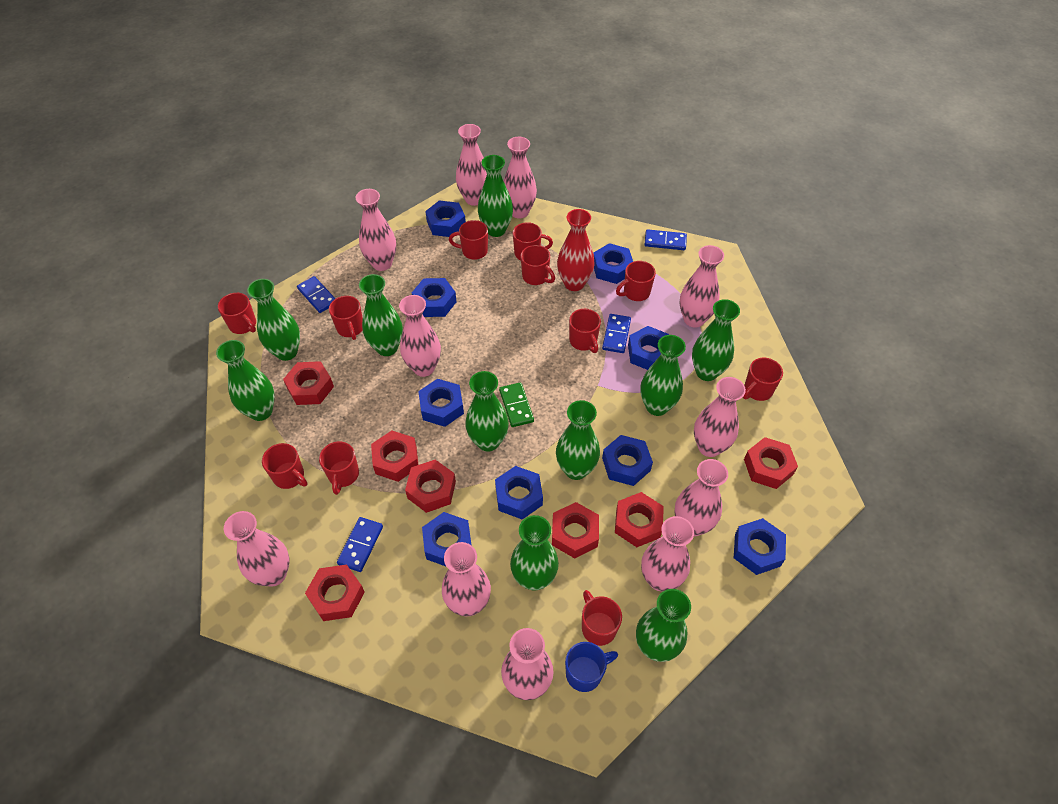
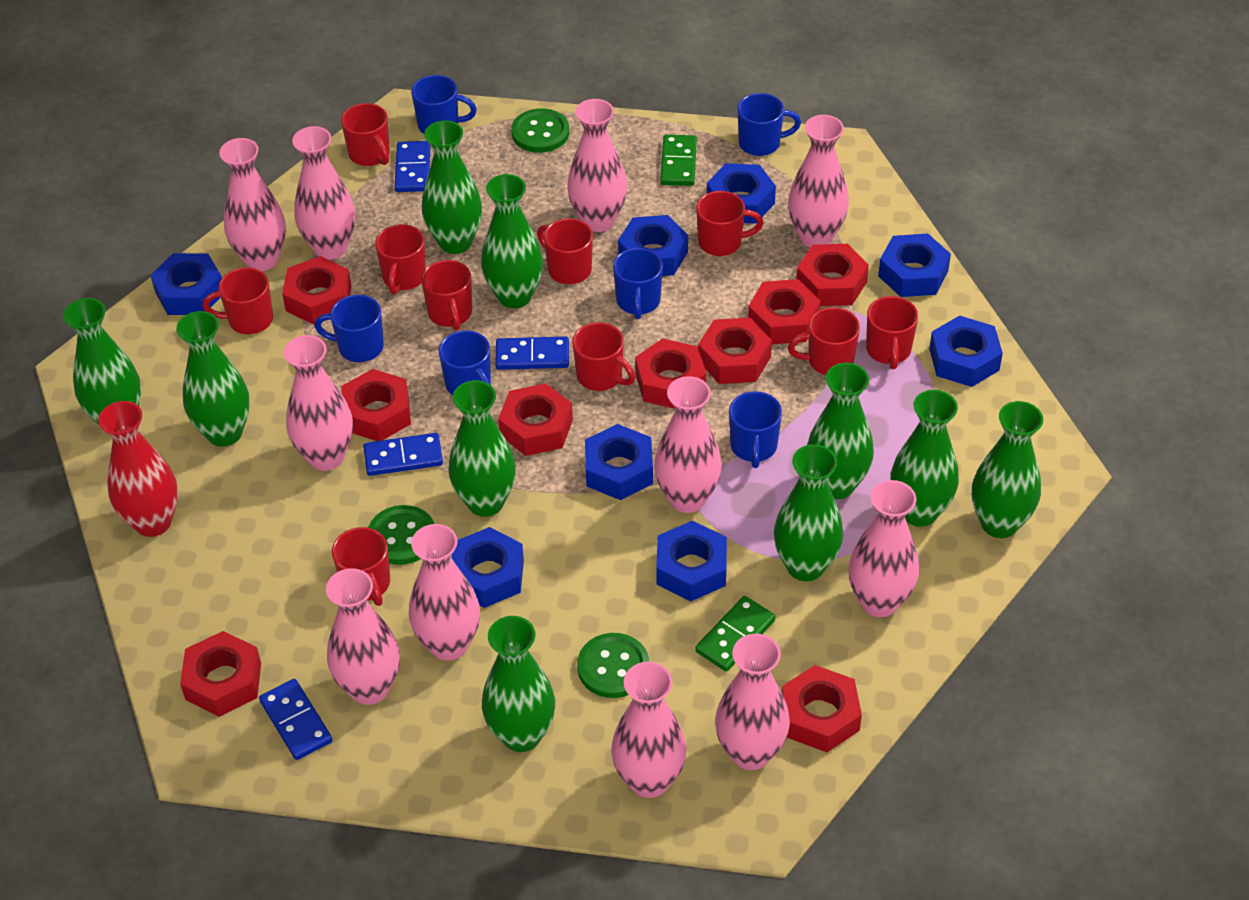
blue mug: [565,642,618,692] = 1 -> [314,295,384,362] [411,75,477,134] [439,330,491,395] [613,248,663,319] [729,391,782,468] [738,93,801,156] = 6
blue nut: [412,278,456,317] [418,379,464,427] [422,512,471,566] [425,200,466,237] [495,466,543,520] [593,243,633,284] [602,435,653,486] [628,326,669,370] [734,518,786,575] = 9 -> [150,253,222,315] [451,527,524,608] [585,424,653,500] [618,215,688,276] [656,521,727,601] [707,163,776,224] [878,234,951,297] [929,316,1003,387] = 8
green button: none = 0 -> [368,505,434,565] [511,108,569,153] [577,633,649,698] = 3
green domino: [499,382,534,427] = 1 -> [660,135,697,186] [695,596,775,672] = 2
red mug: [218,293,256,334] [262,443,307,489] [319,441,359,495] [329,296,363,340] [449,220,488,260] [513,222,553,260] [521,245,555,285] [569,309,601,353] [582,590,622,646] [616,261,656,301] [743,358,783,401] = 11 -> [202,267,273,334] [332,527,390,606] [341,103,390,166] [375,224,426,294] [421,260,472,331] [537,218,593,284] [572,322,636,391] [696,191,763,256] [788,307,860,375] [866,296,918,369] = 10
red nut: [283,361,334,405] [305,565,365,621] [371,431,418,482] [405,460,456,513] [552,502,599,558] [615,492,664,547] [744,437,798,489] = 7 -> [180,631,261,717] [282,256,352,325] [341,369,411,441] [498,383,573,456] [635,338,706,409] [698,318,772,384] [748,279,821,344] [782,665,862,752] [797,244,869,306] = 9

